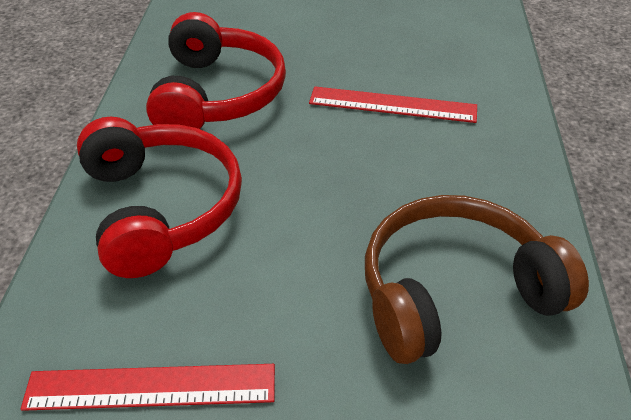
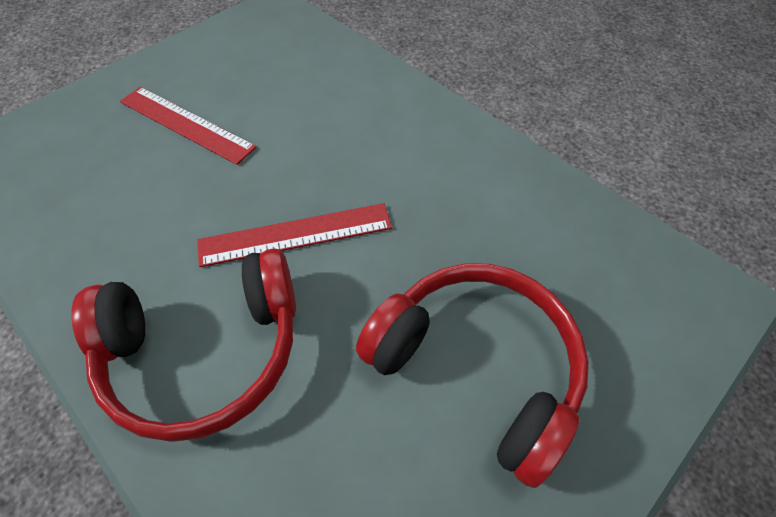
brown headphones: [365,195,589,364] = 1 -> none = 0

